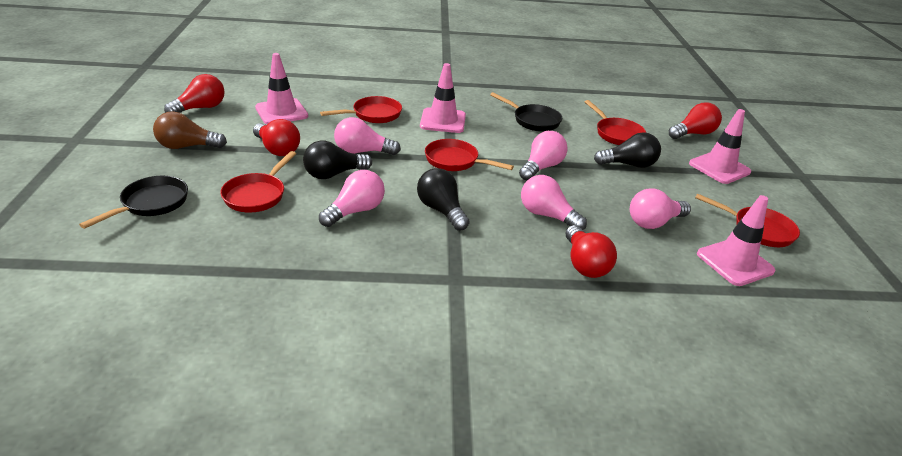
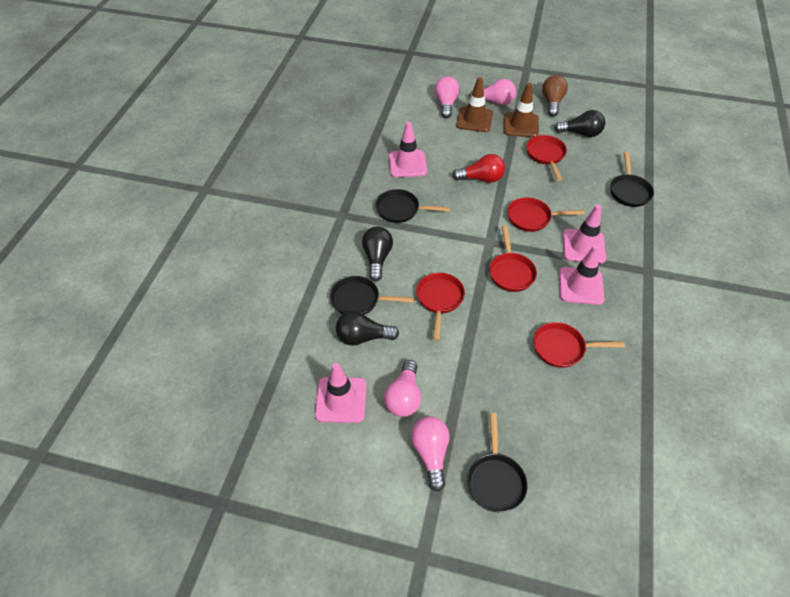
black pan: [79,176,188,229] [490,92,562,132] = 2 -> [330,276,414,315] [376,189,450,223] [467,413,527,512] [610,152,654,207] = 4
brown traffic cone: none = 0 -> [456,77,493,132] [504,83,539,137] = 2
pink light bulb: [319,170,385,227] [334,117,401,155] [519,131,568,181] [521,175,587,230] [630,188,691,229] = 5 -> [384,360,421,417] [411,416,450,492] [435,77,460,118] [469,79,516,105] = 4
red light bulb: [164,74,225,113] [253,119,300,156] [566,225,617,278] [669,102,722,139] = 4 -> [453,154,505,183] = 1

